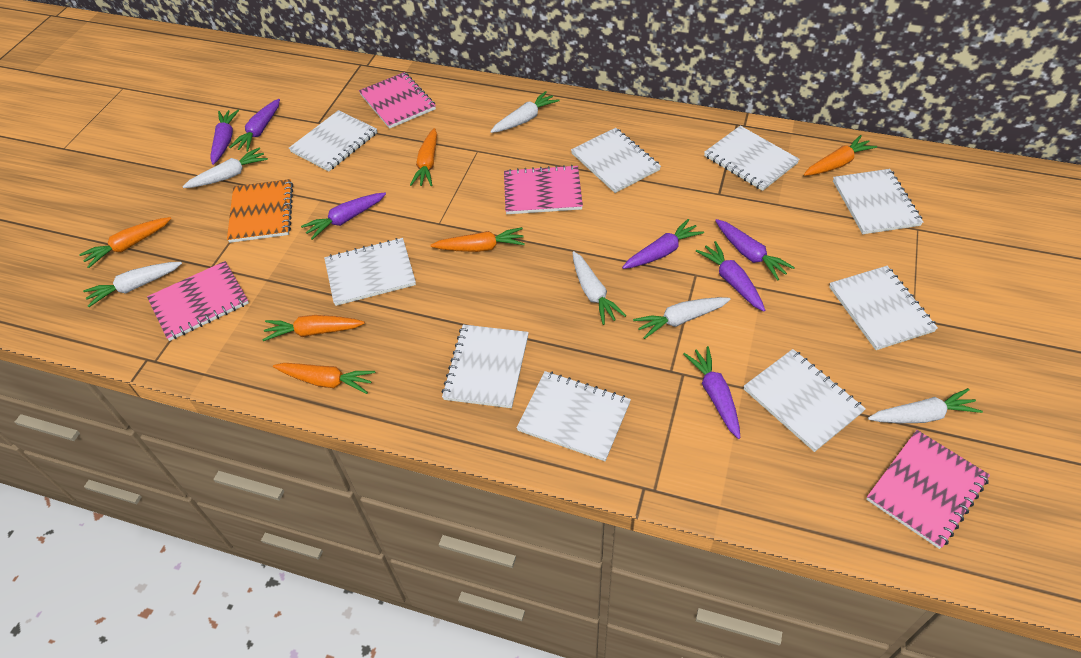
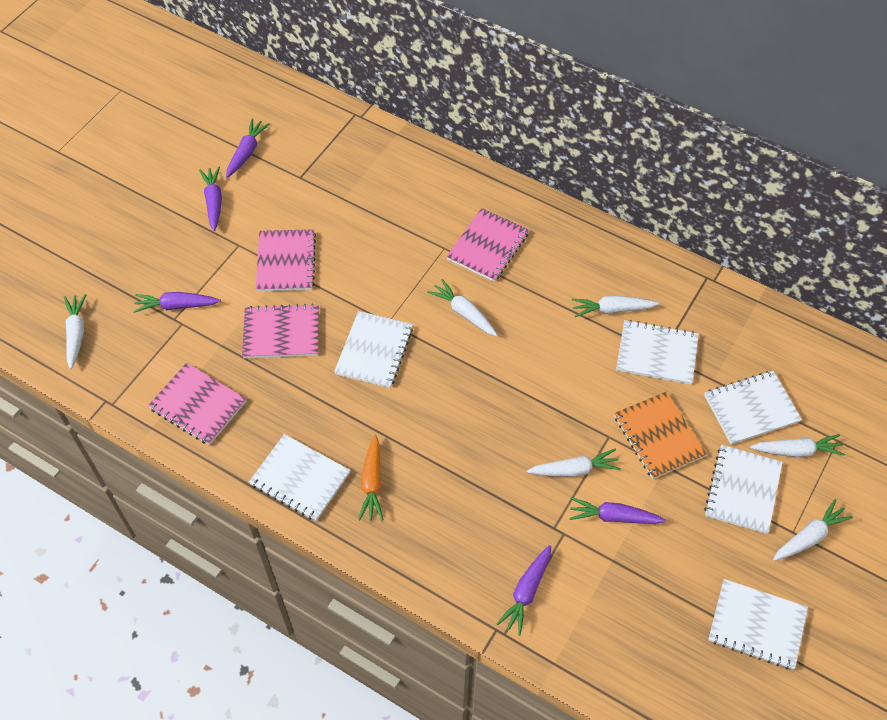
orange carrot: [79,217,171,268] [262,315,365,341] [273,363,375,394] [410,128,437,186] [430,227,525,252] [804,135,877,176] = 6 -> [358,434,383,520] = 1
purple carrot: [210,110,239,165] [229,99,280,152] [301,193,386,240] [622,219,704,269] [683,346,740,439] [696,241,765,311] [715,219,795,281] = 7 -> [133,292,221,313] [199,166,222,231] [226,118,270,178] [497,545,551,635] [569,497,666,524] = 5
white notebook: [289,110,377,172] [324,238,416,306] [442,325,529,408] [516,371,631,461] [571,128,661,193] [704,126,800,191] [744,349,866,452] [829,266,938,350] [833,169,923,234] = 9 -> [249,434,350,521] [334,311,413,388] [616,320,699,385] [704,371,802,445] [704,445,782,534] [708,579,808,670] = 6

